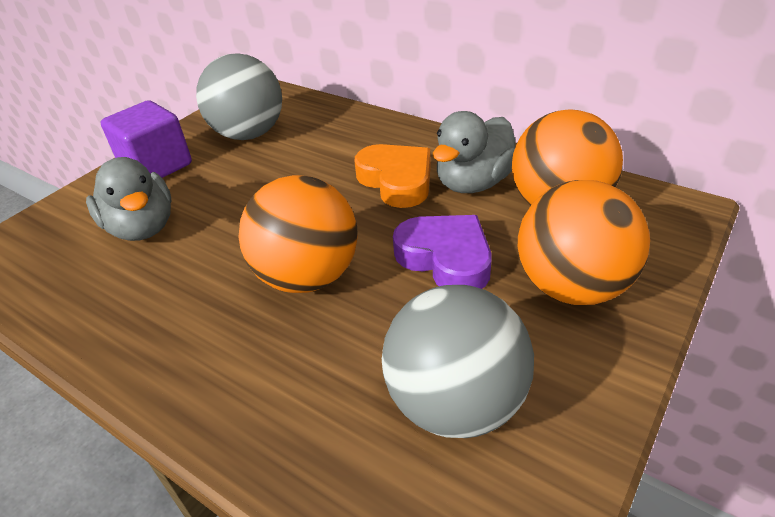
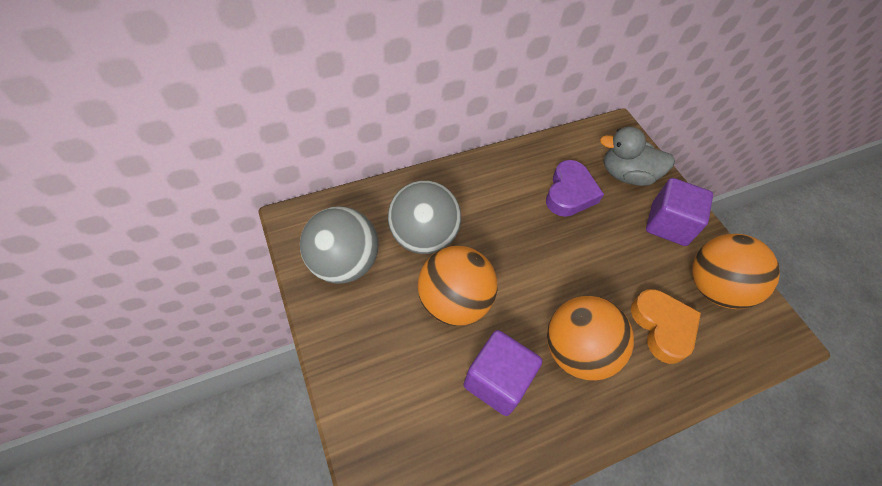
grey duck: [86,157,172,241] [433,111,515,193] = 2 -> [600,127,675,186] = 1
purple cube: [101,100,192,178] = 1 -> [463,330,542,416] [646,178,713,246] = 2

